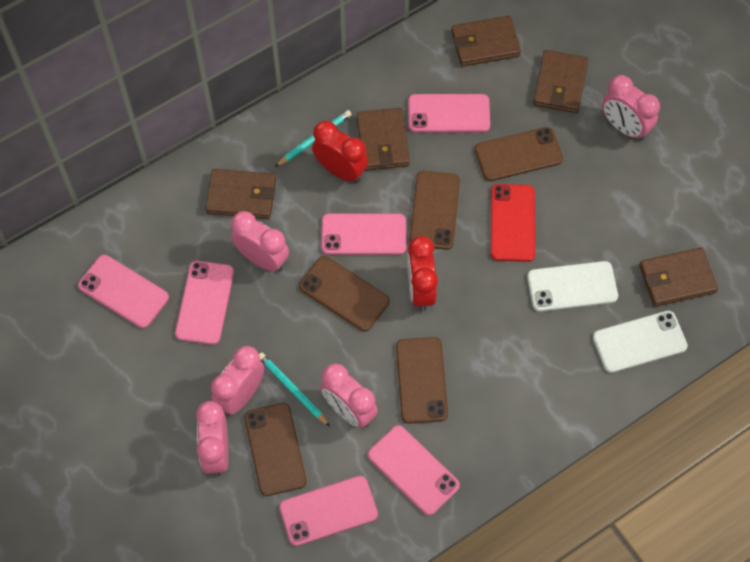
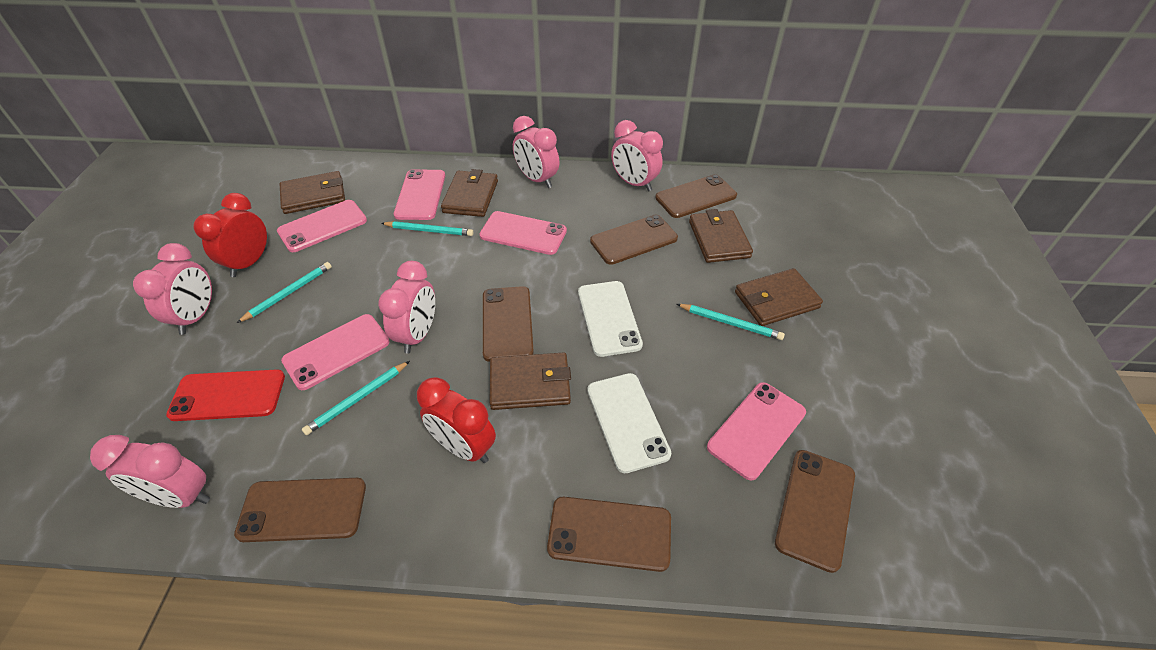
brown phone: [244,403,307,496] [299,256,390,332] [396,337,448,424] [409,171,460,250] [475,127,563,181] = 5 -> [234,478,366,542] [483,286,534,362] [547,497,671,572] [590,215,678,265] [655,174,737,218] [775,450,855,573] = 6
pink phone: [78,255,169,328] [175,261,234,345] [279,476,378,546] [321,213,406,255] [368,425,460,516] [408,94,490,132] = 6 -> [277,200,367,252] [281,314,390,390] [394,169,445,220] [480,211,567,255] [707,382,806,481] = 5
turquoise pencil: [259,353,330,427] [275,110,352,167] = 2 -> [237,262,332,323] [302,361,410,435] [381,221,474,236] [677,304,785,340] = 4

